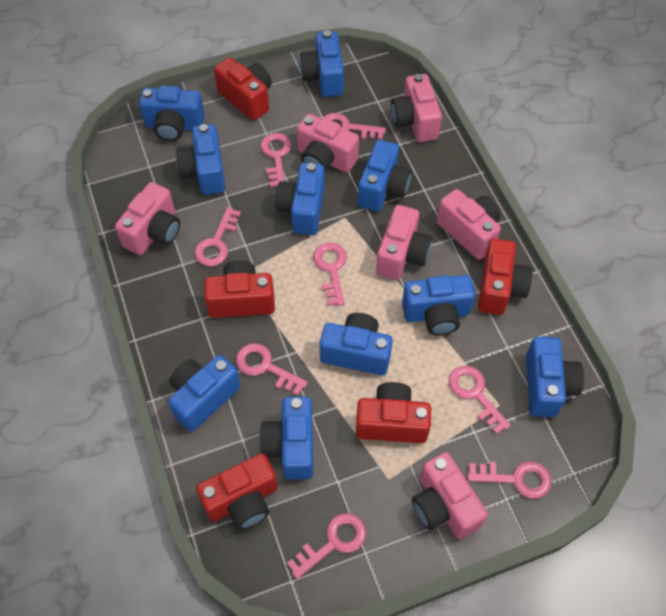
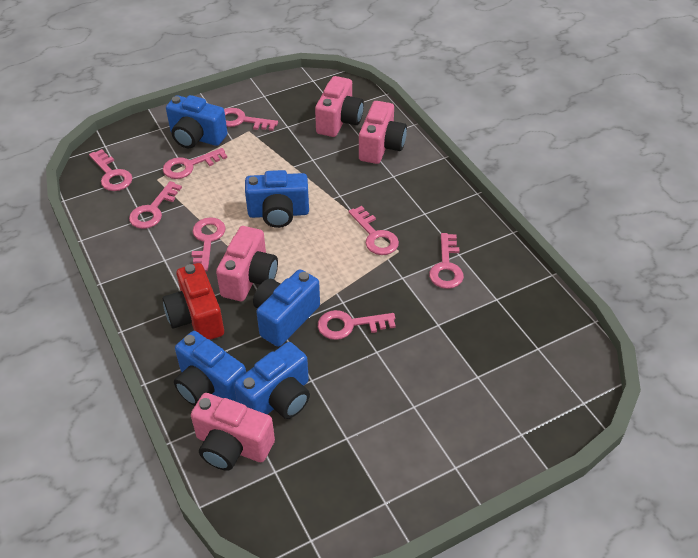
blue camera: [139,85,205,141] [168,355,241,432] [176,124,225,195] [259,396,313,480] [275,163,325,235] [300,30,344,97] [320,313,393,376] [358,140,412,212] [402,275,475,335] [526,337,584,417] = 10 -> [166,95,228,148] [174,331,246,406] [234,342,310,419] [245,170,309,228] [253,269,320,347] = 5
pink camera: [115,182,180,255] [297,114,359,173] [376,205,432,280] [391,74,442,142] [412,452,488,539] [437,189,501,260] = 6 -> [191,393,275,471] [216,226,278,301] [315,76,364,137] [359,101,407,164] = 4
red camera: [196,453,278,530] [204,260,275,318] [214,57,272,121] [356,382,431,443] [478,238,533,315] = 5 -> [163,263,224,340] = 1

